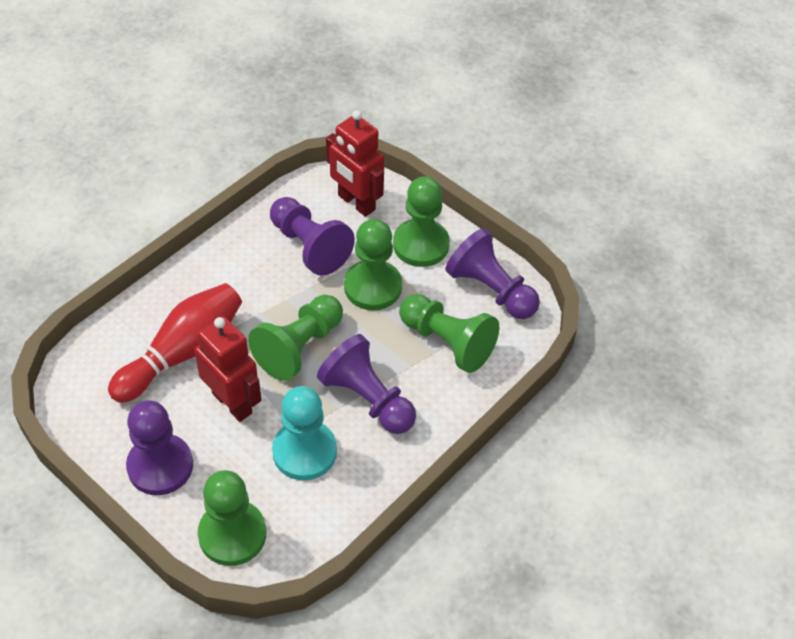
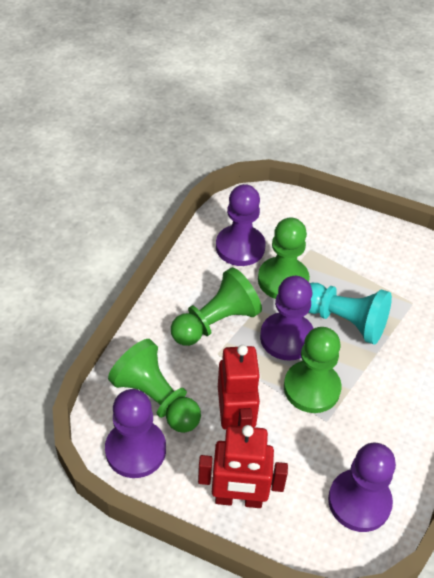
green pawn: [198,470,266,566] [248,295,343,381] [344,219,402,310] [393,176,450,267] [399,294,499,373] = 5 -> [108,339,201,433] [171,267,262,346] [258,217,310,299] [284,327,341,413] = 4
red bowling pin: [108,283,242,403] = 1 -> none = 0

